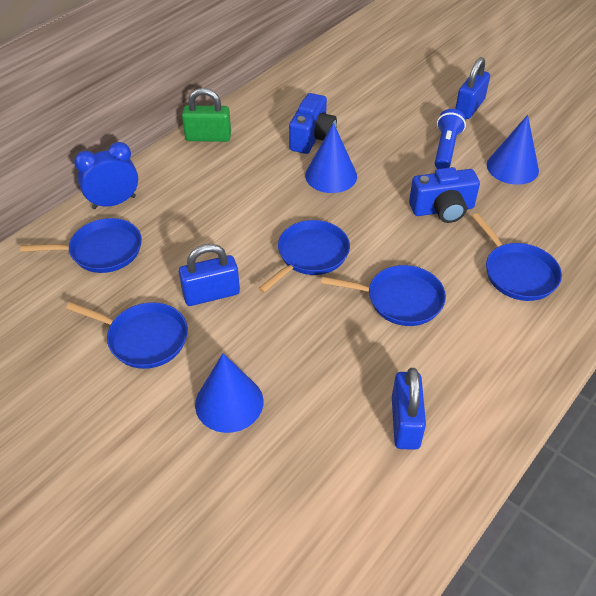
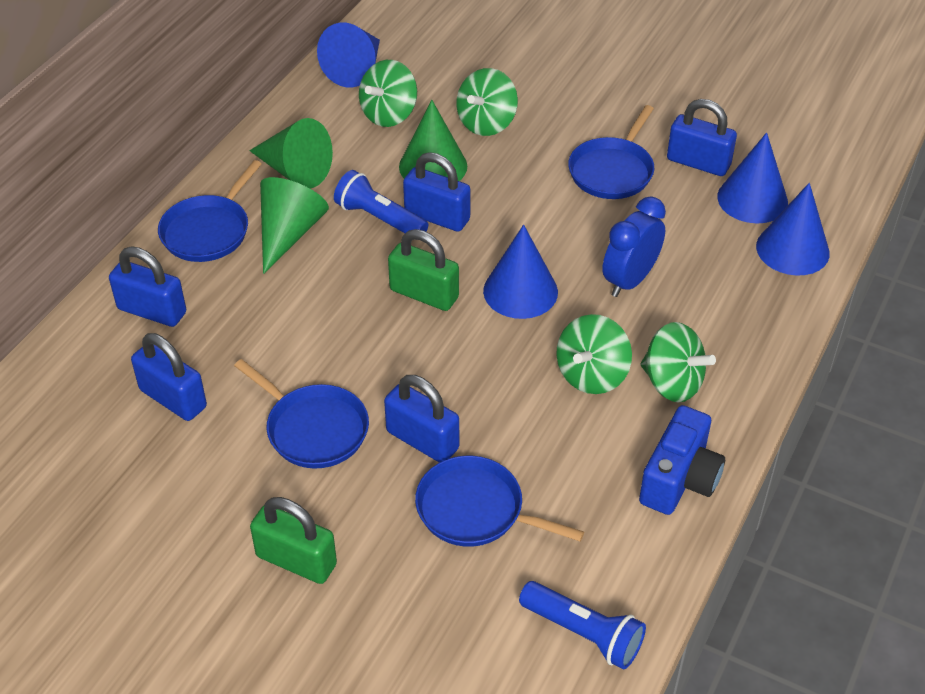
blue camera: [289,93,337,154] [409,167,480,223] = 2 -> [639,405,725,515] = 1
blue cone: [195,353,263,433] [305,123,357,193] [487,115,539,185] = 3 -> [317,23,380,88] [483,225,558,319] [717,132,788,223] [756,183,830,276] = 4
blue flashlight: [435,109,466,169] = 1 -> [334,170,428,240] [519,581,646,669] = 2
blue padlock: [179,244,240,306] [392,368,426,450] [455,57,490,119] = 3 -> [109,246,186,327] [131,333,207,421] [384,375,459,463] [403,152,471,232] [667,99,737,176] = 5
blue pan: [20,218,142,273] [66,302,188,369] [258,220,350,293] [321,265,446,326] [472,213,562,301] = 5 -> [158,160,261,262] [234,359,369,469] [415,456,584,547] [568,105,654,199] = 4
green cone: none = 0 -> [249,118,333,188] [260,177,329,274] [399,100,467,181] = 3
green padlock: [182,88,231,142] = 1 -> [250,497,337,584] [388,229,459,311] = 2
green spinning top: none = 0 -> [359,60,417,127] [456,68,518,136] [556,314,632,394] [640,322,716,403] = 4

